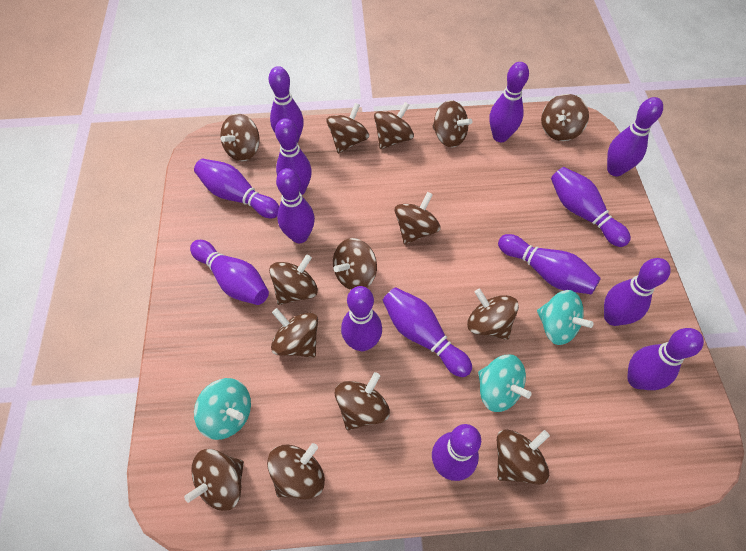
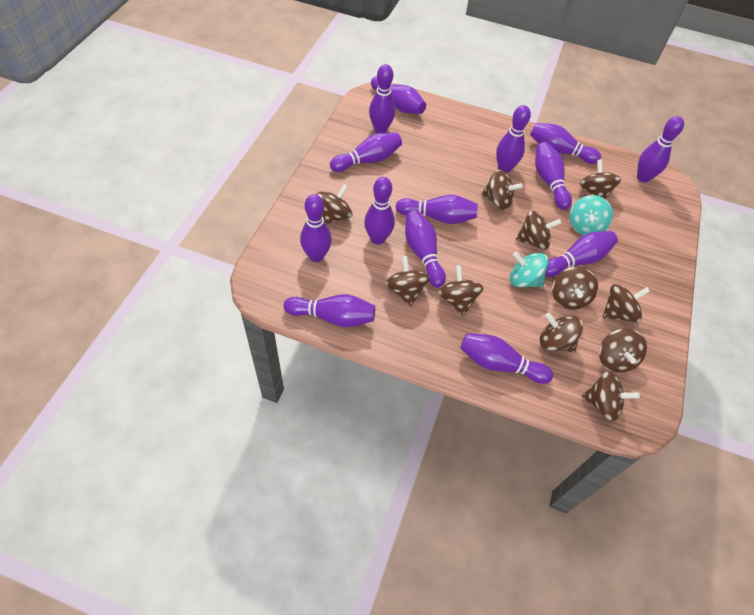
brown spinning top: [184,449,244,511] [220,113,259,161] [267,443,325,499] [269,254,318,305] [271,308,318,358] [327,103,369,154] [333,238,377,290] [335,372,390,431] [374,102,414,149] [395,192,441,245] [432,100,472,148] [467,289,519,340] [497,429,550,485] [541,94,589,141] = 14 -> [316,184,352,225] [385,256,430,307] [438,265,484,316] [482,170,523,210] [516,211,561,250] [540,313,583,352] [552,267,598,310] [580,159,621,199] [582,371,640,421] [599,329,647,372] [603,284,650,322] = 11
turquoise spinning top: [194,378,251,440] [478,355,531,412] [537,290,594,345] = 3 -> [510,252,548,287] [570,195,613,235] = 2

